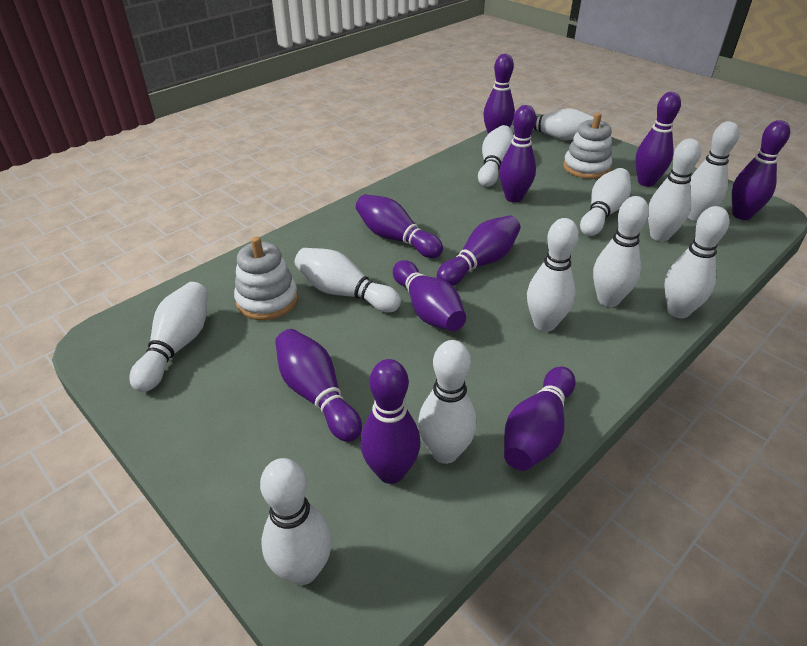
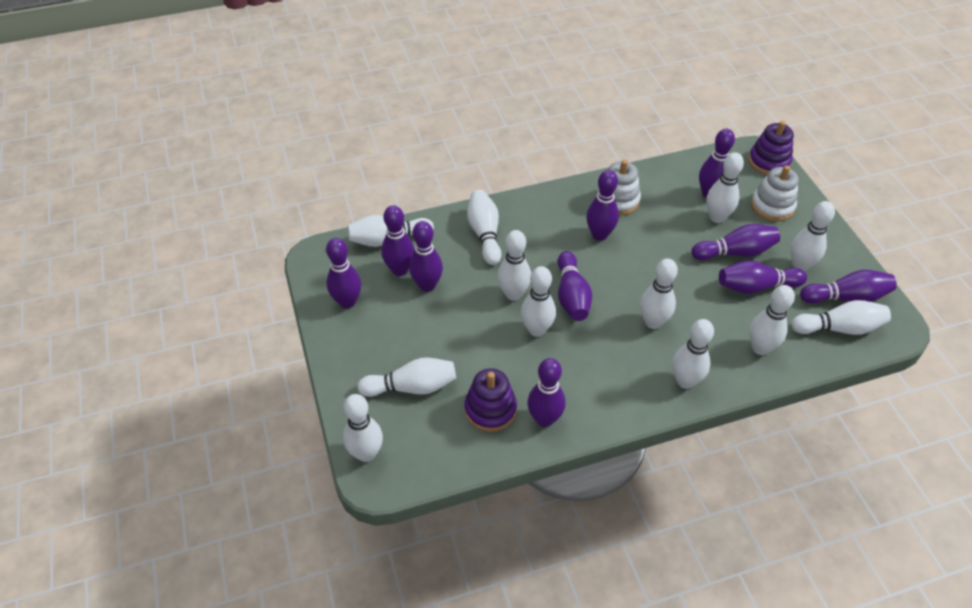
purple stacking toy: none = 0 -> [465,368,517,432] [749,121,794,175] = 2

